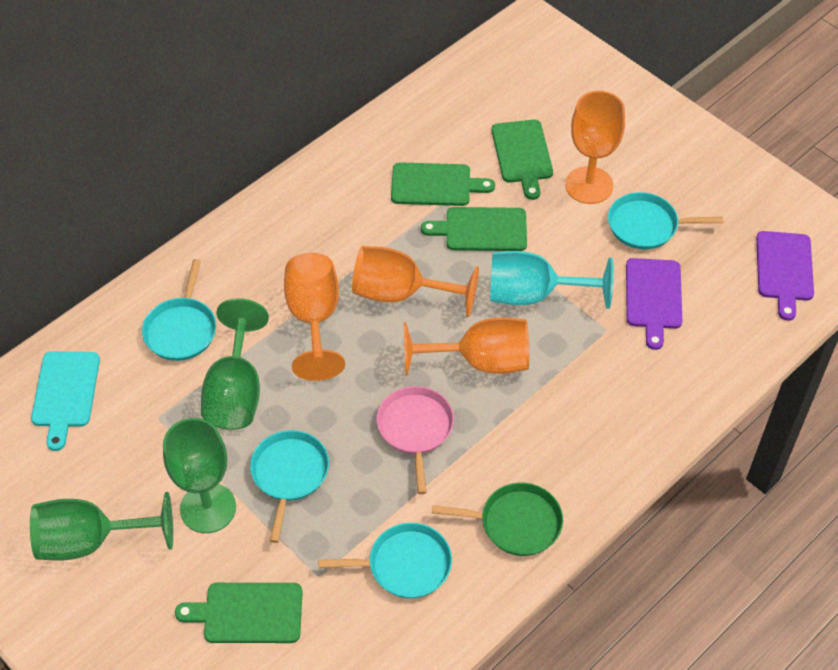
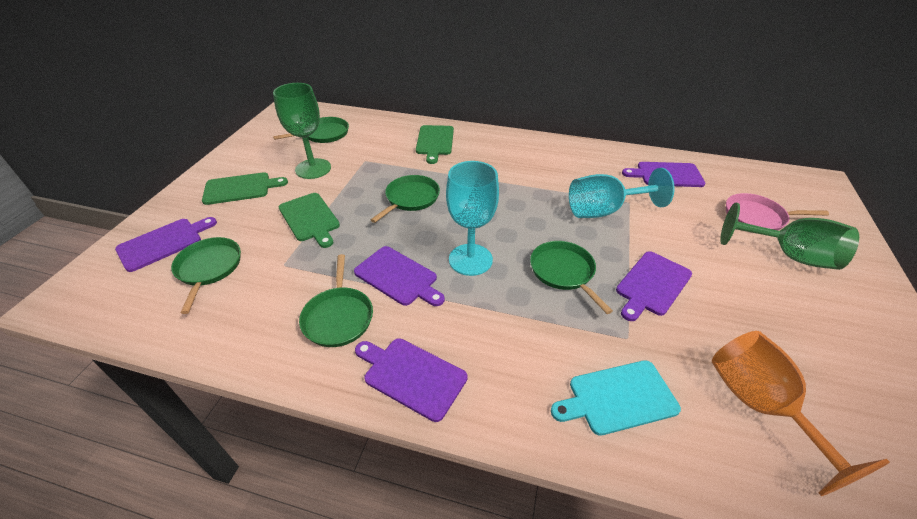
green cutting board: [175,583,303,643] [391,162,495,206] [421,207,527,251] [492,120,553,200] = 4 -> [202,172,288,205] [279,193,340,248] [416,125,454,164] = 3
green goblet: [30,492,173,561] [163,418,236,533] [201,298,269,430] = 3 -> [273,83,331,179] [720,203,859,270] = 2
green pan: [432,483,563,556] = 1 -> [171,237,241,314] [273,117,349,143] [299,254,373,347] [371,175,440,223] [530,241,613,314] = 5
orange goblet: [284,253,345,381] [352,246,479,317] [404,317,529,375] [565,91,625,204] = 4 -> [712,331,890,496] = 1
purple cutting board: [626,258,682,350] [756,231,814,321] = 2 -> [115,217,217,272] [354,246,445,306] [355,338,468,422] [616,251,692,321] [622,162,705,187] = 5
turquoise goblet: [490,251,614,309] = 1 -> [446,161,499,276] [569,168,675,218] = 2
turquoise pan: [142,259,216,361] [250,430,329,543] [318,523,452,598] [608,192,723,249] = 4 -> none = 0

